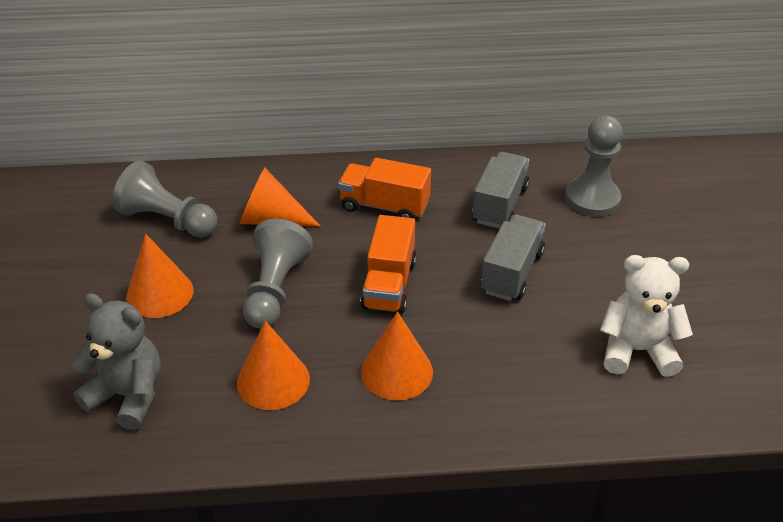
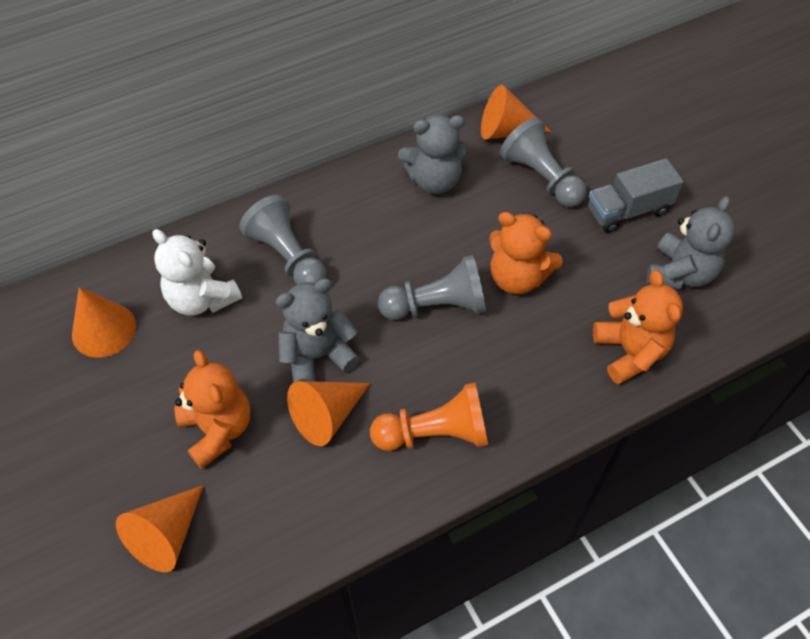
grey teddy bear: [72,293,161,430] = 1 -> [276,278,360,383] [398,115,469,194] [646,196,735,290] = 3
grey truck: [472,152,529,229] [481,214,546,301] = 2 -> [588,158,684,233] = 1
orange pawn: none = 0 -> [370,383,488,451] = 1
orange teddy bear: none = 0 -> [174,350,250,469] [489,212,563,294] [593,270,683,384] = 3
orange truck: [338,158,431,219] [360,215,416,314] = 2 -> none = 0

